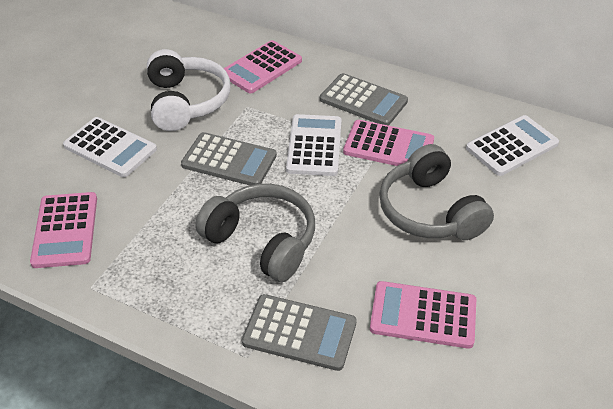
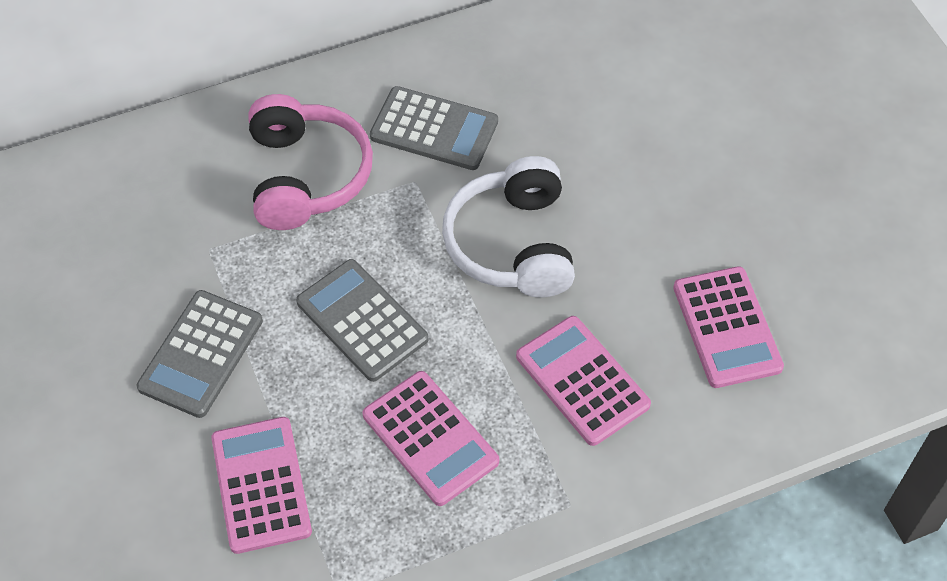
grey headphones: [195,184,315,282] [379,144,494,240] = 2 -> none = 0
pink headphones: none = 0 -> [248,94,373,230] = 1
white calculator: [63,117,157,177] [286,114,342,176] [466,115,559,176] = 3 -> none = 0

